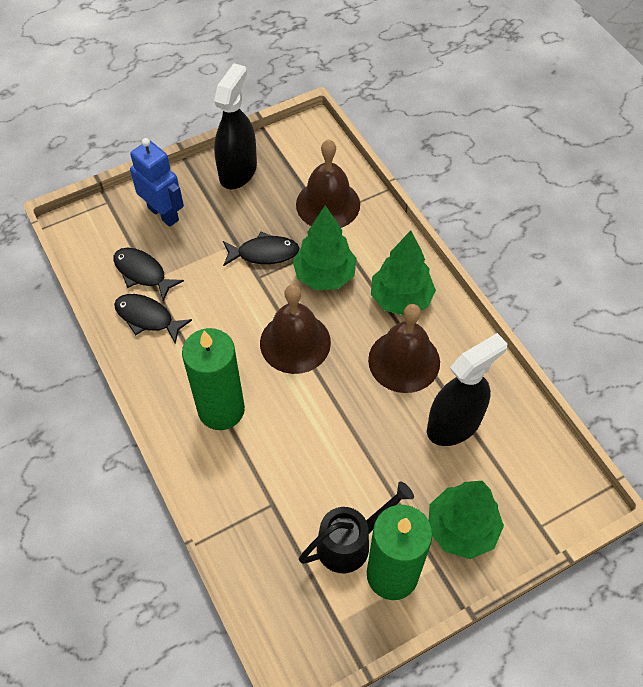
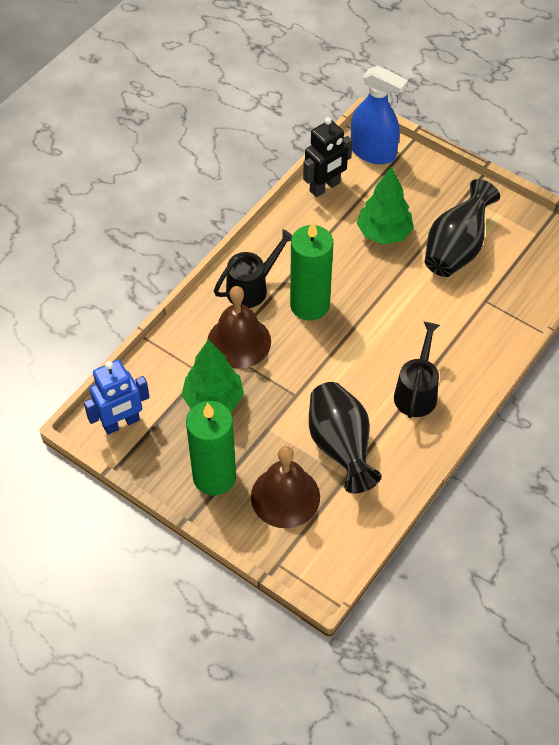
black fish: [113,248,184,301] [114,294,192,344] [223,231,300,266] = 3 -> none = 0
black robot: none = 0 -> [303,117,353,197] = 1
black spray bottle: [214,63,257,189] [427,333,507,446] = 2 -> none = 0
black vase: none = 0 -> [309,382,381,493] [425,179,500,277] = 2
black watering can: [299,482,414,573] = 1 -> [214,229,293,308] [394,322,440,418] = 2
blue spray bottle: none = 0 -> [351,65,408,164] = 1
brown bell: [260,285,331,374] [296,139,360,228] [368,304,440,393] = 3 -> [207,286,271,369] [251,446,320,528] = 2
green tree: [293,205,357,290] [371,230,436,315] [429,481,504,559] = 3 -> [181,339,244,411] [357,166,414,245] = 2

